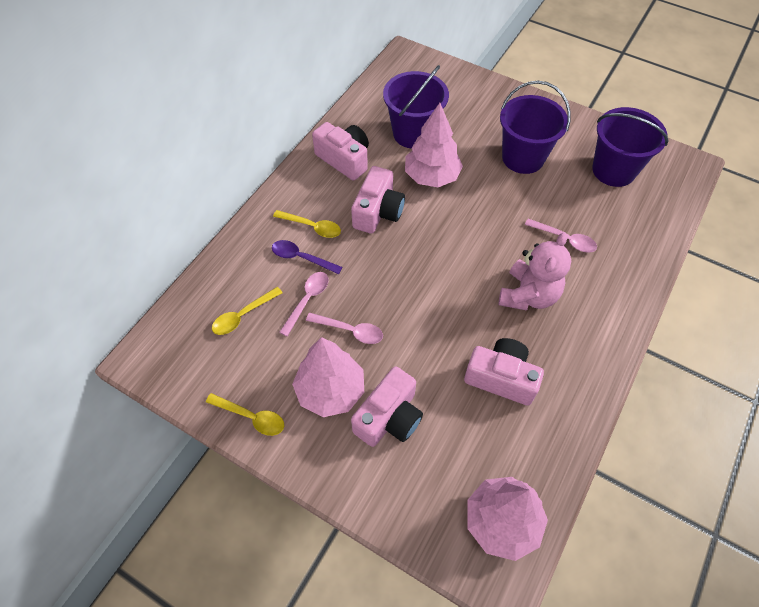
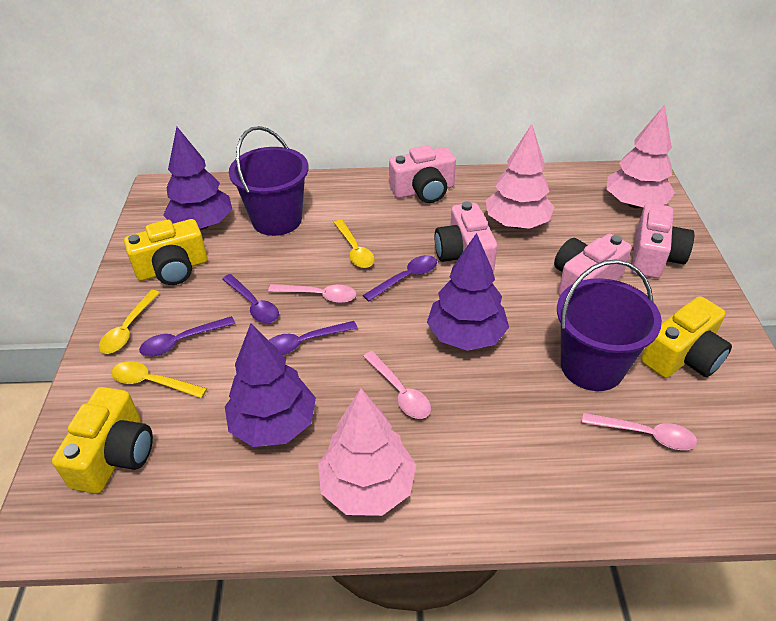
pink teddy bear: [499,232,571,310] = 1 -> none = 0
purple bucket: [383,65,449,149] [500,81,571,174] [592,107,669,187] = 3 -> [229,126,309,236] [557,259,662,391] = 2
purple spoon: [272,240,342,274] = 1 -> [139,316,235,356] [222,274,279,323] [269,321,358,355] [363,255,437,301] = 4
purple tree: none = 0 -> [163,127,232,230] [225,323,316,447] [427,233,509,351] = 3
yellow camera: none = 0 -> [52,387,153,494] [124,219,208,285] [641,296,732,378] = 3

